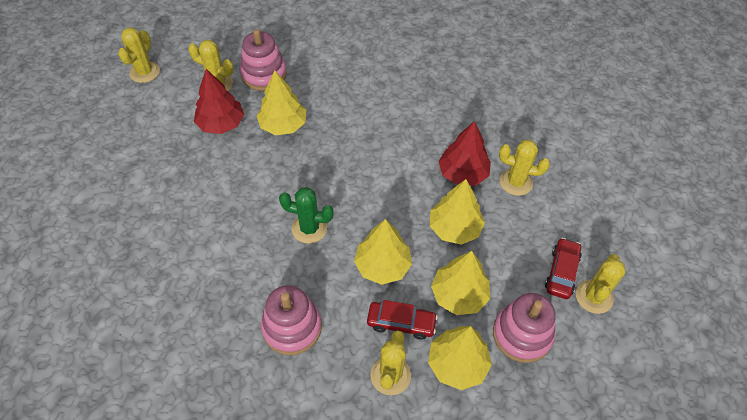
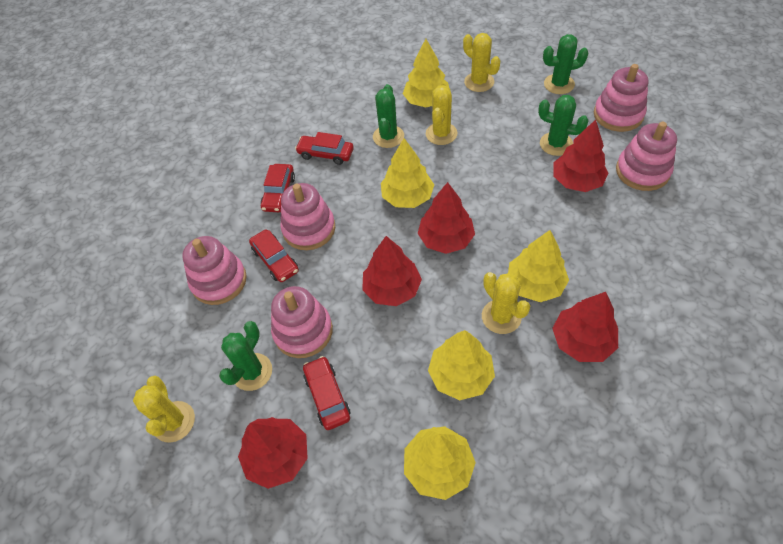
green cactus: [279,187,334,244] = 1 -> [219,321,272,391] [373,84,404,148] [538,95,589,156] [543,34,588,94] = 4
pink stacking toy: [240,29,287,91] [261,285,322,355] [493,293,555,363] = 3 -> [182,236,247,305] [271,286,333,358] [280,183,335,250] [594,64,649,132] [616,122,677,191] = 5
red car: [367,300,438,340] [545,238,582,299] = 2 -> [249,229,299,282] [261,164,295,212] [295,132,354,165] [303,356,351,430] = 4
red tree: [194,69,244,134] [438,121,491,186] = 2 -> [238,417,308,489] [362,236,422,306] [417,182,475,254] [552,292,618,362] [553,120,609,192] = 5
yellow cactus: [118,27,160,83] [188,40,233,91] [370,330,411,395] [499,140,550,196] [576,254,625,314] = 5 -> [133,376,195,443] [426,85,458,145] [463,33,500,92] [482,272,530,334] = 4

